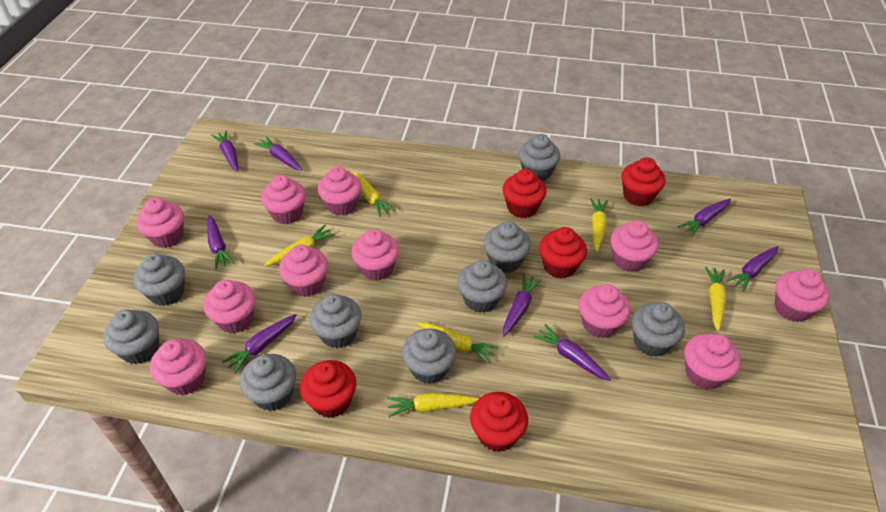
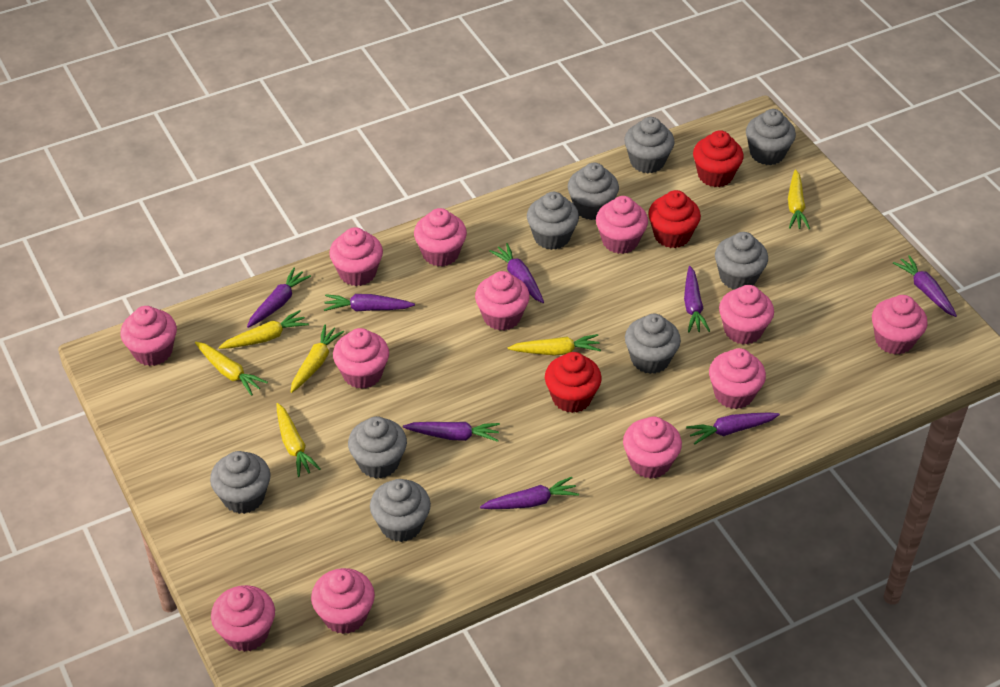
pink cupcake: [136,198,184,248] [150,339,206,395] [203,280,255,333] [261,175,306,224] [279,245,328,297] [318,166,362,216] [351,229,399,281] [579,284,631,338] [611,221,658,272] [684,334,741,389] [774,269,829,322] = 11 -> [120,306,177,366] [211,585,275,652] [311,568,375,634] [329,227,383,286] [333,328,389,389] [414,208,467,267] [475,271,530,331] [596,196,648,254] [623,416,682,479] [709,348,766,409] [719,285,774,345] [872,295,928,355] = 12
red cupcake: [300,360,356,418] [470,392,528,452] [503,169,547,218] [539,227,587,279] [621,157,665,206] = 5 -> [545,352,602,413] [648,190,701,248] [693,130,744,187] = 3

